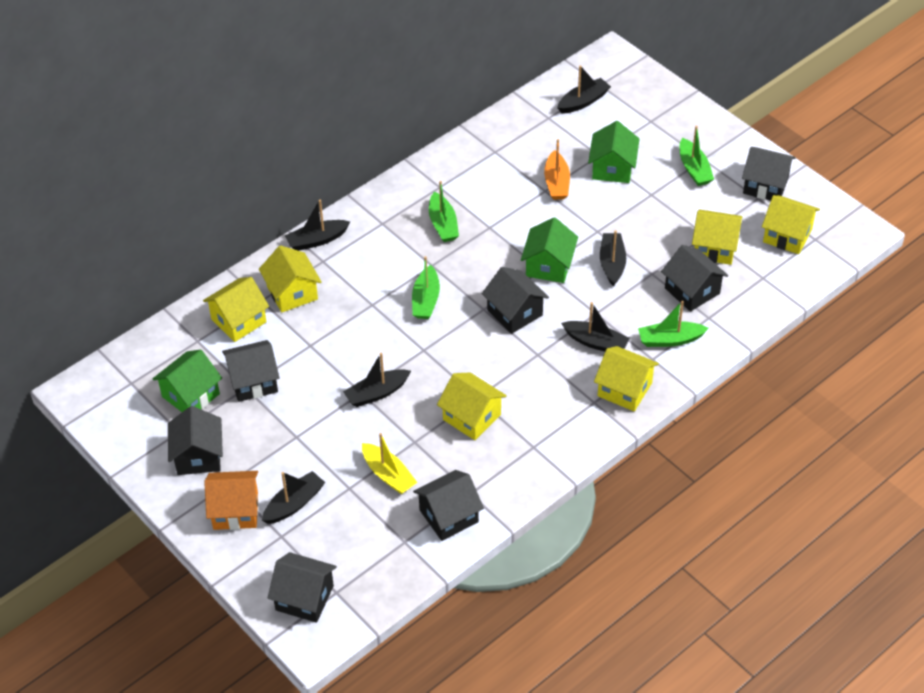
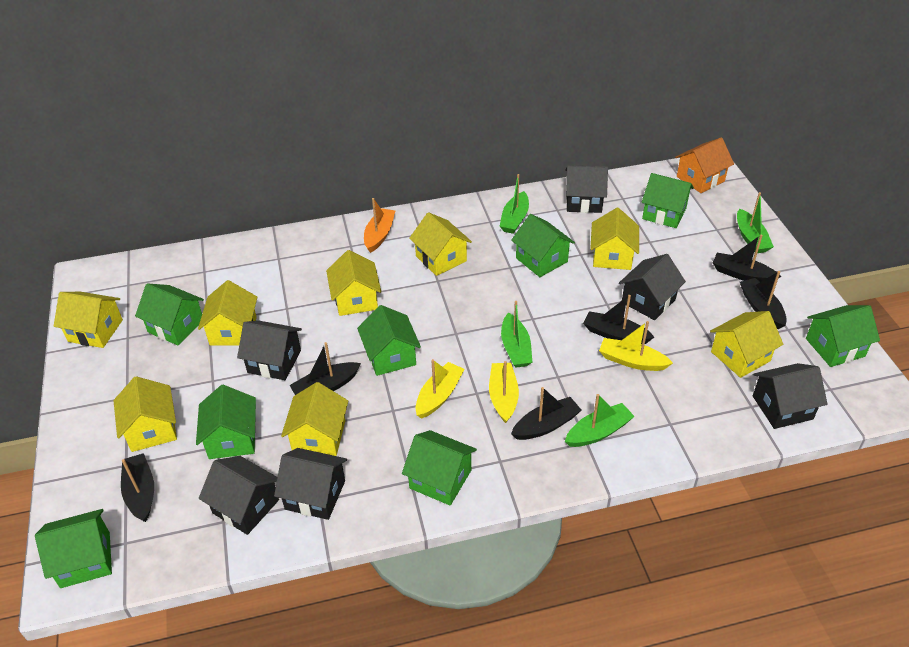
black house: [168,406,223,475] [222,340,280,402] [268,552,337,623] [413,470,484,541] [482,267,549,334] [661,245,728,312] [742,147,795,201] = 7 -> [199,456,279,535] [237,321,302,380] [274,448,347,520] [565,165,608,213] [619,254,686,320] [753,363,828,429] = 6
green house: [153,350,222,412] [521,218,578,283] [588,121,639,183] = 3 -> [35,509,112,588] [135,283,204,345] [196,385,256,459] [357,305,421,376] [402,430,477,506] [511,214,575,277] [642,173,694,228] [806,305,880,367] = 8
yellow boat: [362,433,418,494] = 1 -> [415,359,464,419] [489,361,519,423] [599,321,673,371] = 3
yellow house: [203,277,269,342] [259,245,322,313] [437,372,507,440] [594,346,659,411] [692,209,742,265] [762,195,820,254] = 6 -> [54,292,123,348] [114,376,177,452] [198,280,257,346] [281,382,348,456] [326,250,381,316] [409,212,472,276] [590,208,639,270] [710,311,783,378] = 8

